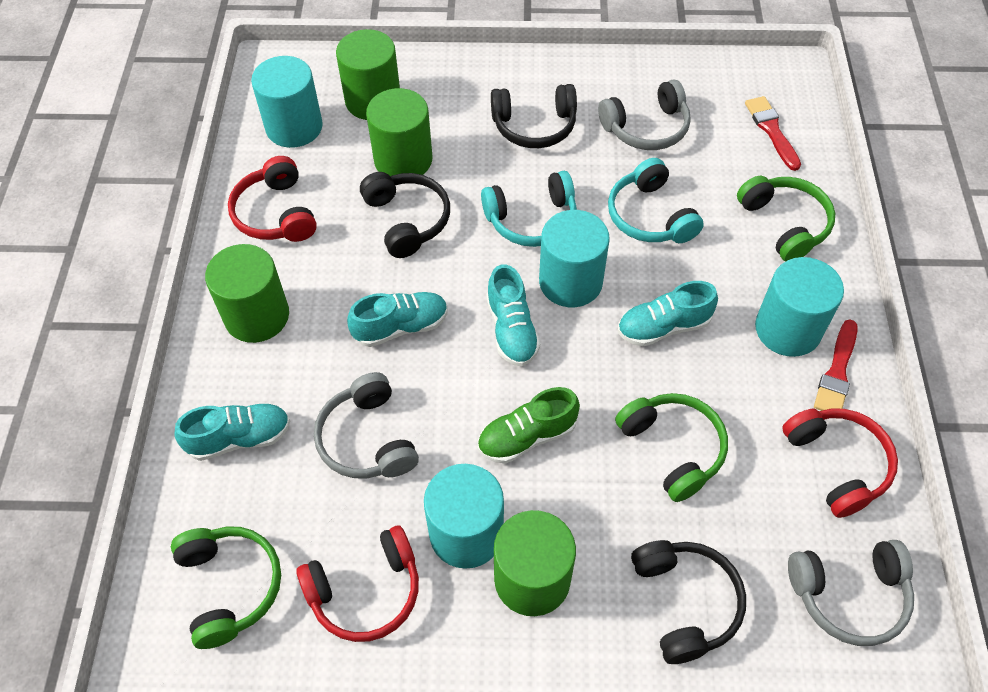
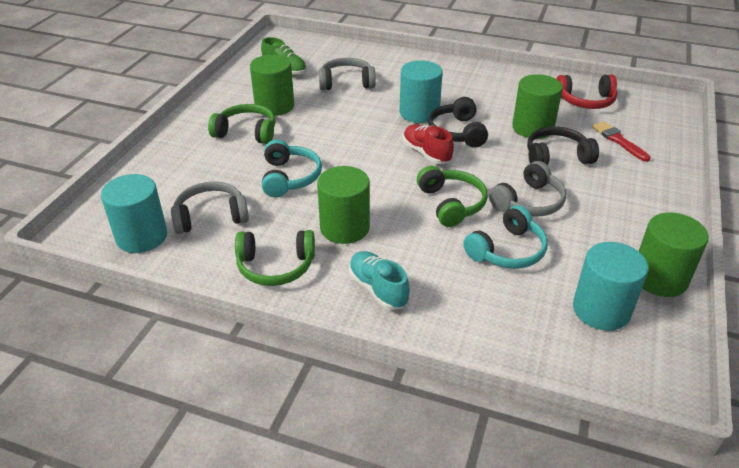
black headphones: [360,172,450,258] [491,84,577,148] [631,540,746,664] = 3 -> [428,97,488,148] [527,126,599,165] = 2
red brush: [745,96,801,171] [814,319,858,411] = 2 -> [592,121,651,162] = 1
red headphones: [228,156,317,242] [296,526,419,642] [782,409,898,518] = 3 -> [557,74,618,109] = 1
red shoe: none = 0 -> [403,124,454,164] = 1
turquoise cylinder: [251,56,323,148] [424,464,504,569] [539,210,610,307] [755,257,844,357] = 4 -> [101,174,167,253] [400,60,443,123] [573,242,648,331] = 3
turquoise shoe: [174,403,290,461] [347,292,448,347] [486,264,540,366] [618,281,718,347] = 4 -> [349,251,410,310] = 1

